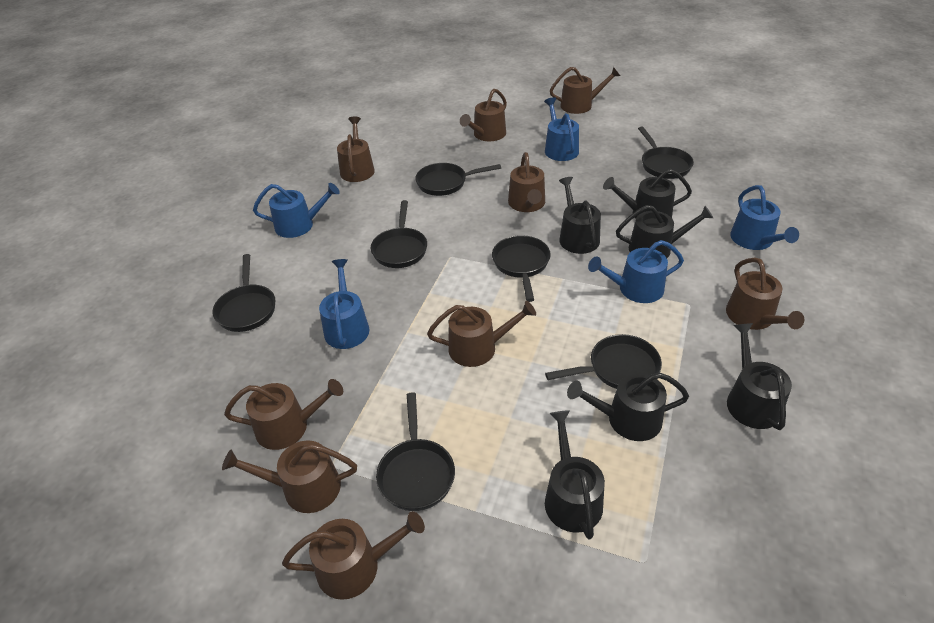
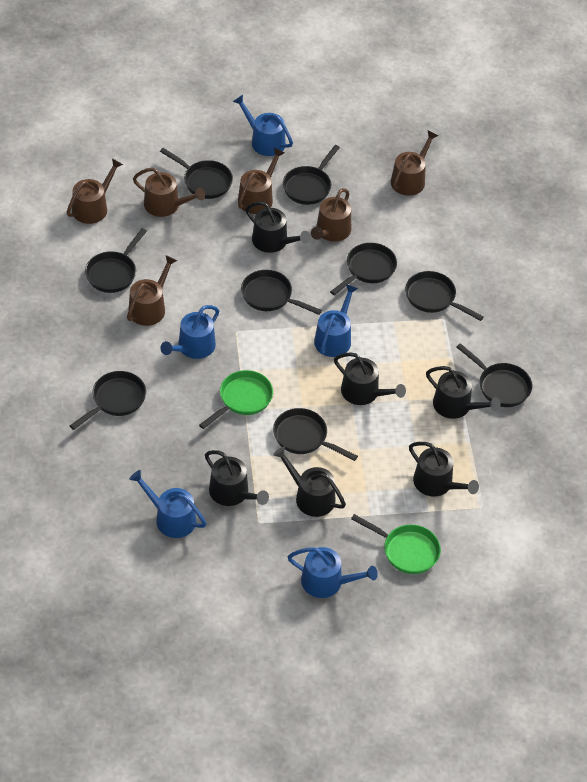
black pan: [213,254,275,332] [371,200,427,268] [376,392,455,511] [415,163,501,196] [492,235,551,302] [545,334,662,389] [638,127,694,179] = 7 -> [70,371,146,430] [85,228,147,293] [160,148,233,199] [241,270,322,315] [273,408,358,461] [283,145,340,205] [330,243,397,295] [405,271,484,321] [456,343,532,407] = 9
brown watering can: [222,440,357,513] [224,379,343,450] [282,511,425,600] [337,116,375,182] [427,301,536,367] [460,89,507,141] [508,152,545,212] [550,67,620,114] [726,258,804,330] = 9 -> [67,158,123,224] [127,255,177,326] [133,168,205,217] [238,148,284,214] [311,188,351,242] [391,130,438,196] = 6
green pan: none = 0 -> [199,370,273,429] [351,514,441,574] = 2

